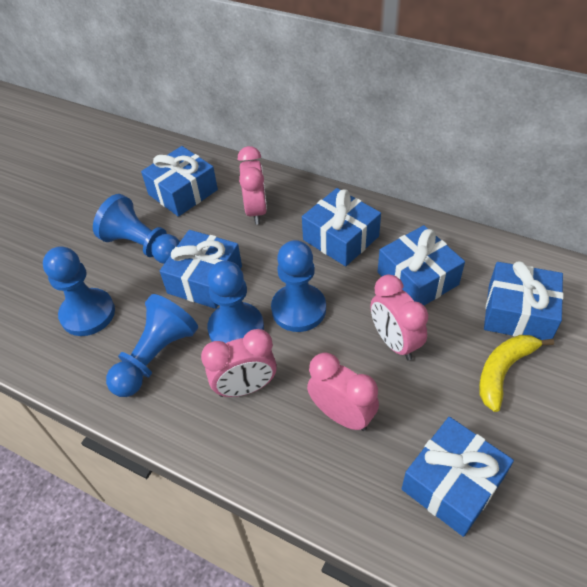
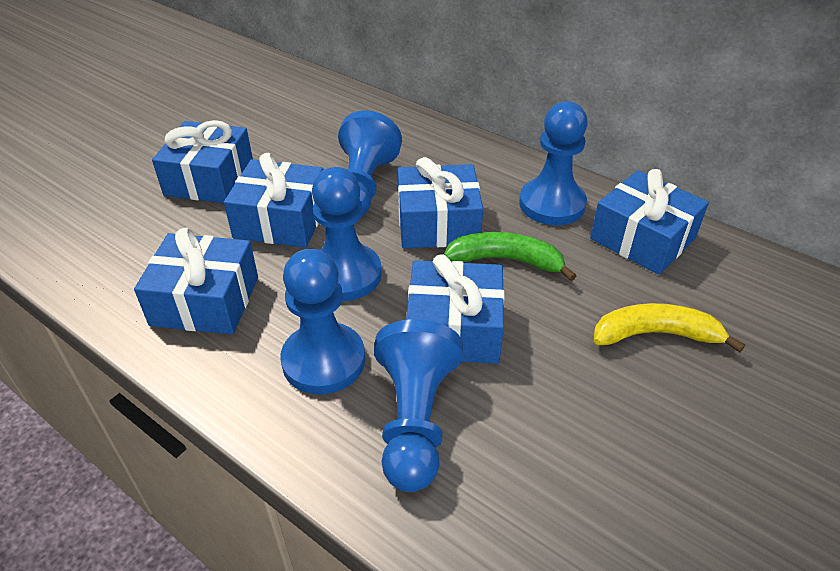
green banana: none = 0 -> [444,232,576,281] = 1
pink clock: [201,329,277,397] [238,146,267,225] [307,353,379,431] [371,275,428,360] = 4 -> none = 0

